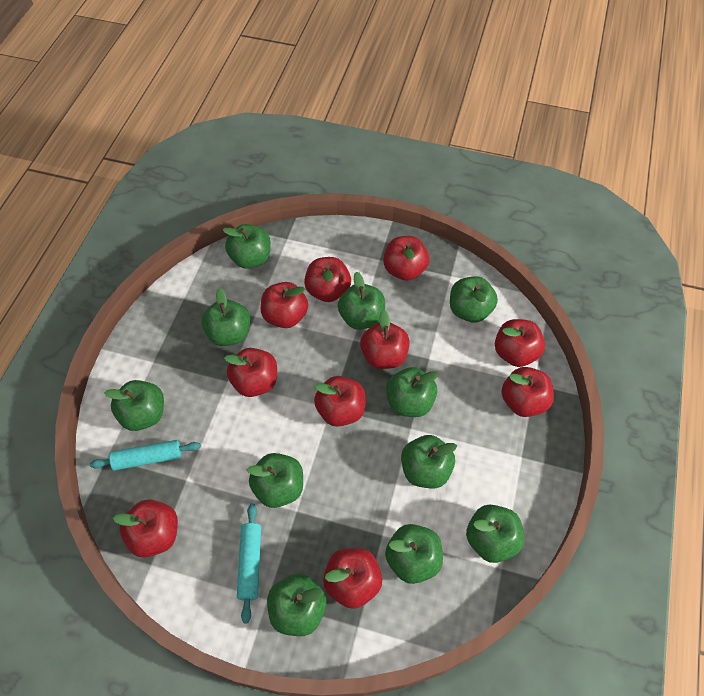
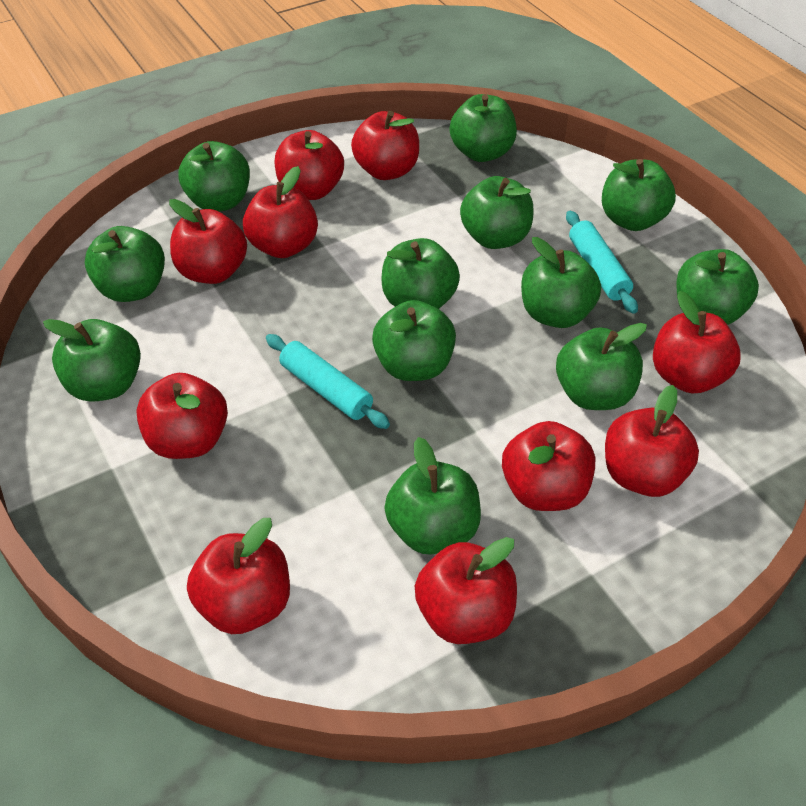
green apple: [104,380,164,431] [201,287,250,346] [223,224,271,269] [247,453,303,508] [267,573,327,636] [338,272,385,330] [385,524,443,584] [386,367,438,417] [401,435,457,488] [450,276,498,322] [466,505,524,563] = 11 -> [43,319,141,402] [85,226,165,302] [178,141,250,212] [372,300,456,381] [381,238,460,309] [384,437,481,555] [450,94,517,162] [460,176,534,249] [521,237,601,328] [556,323,647,410] [602,159,676,231] [676,249,759,325] = 12

